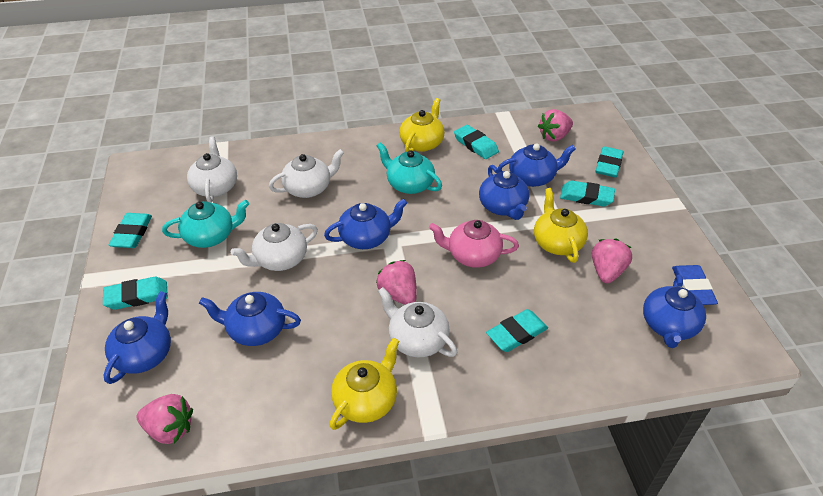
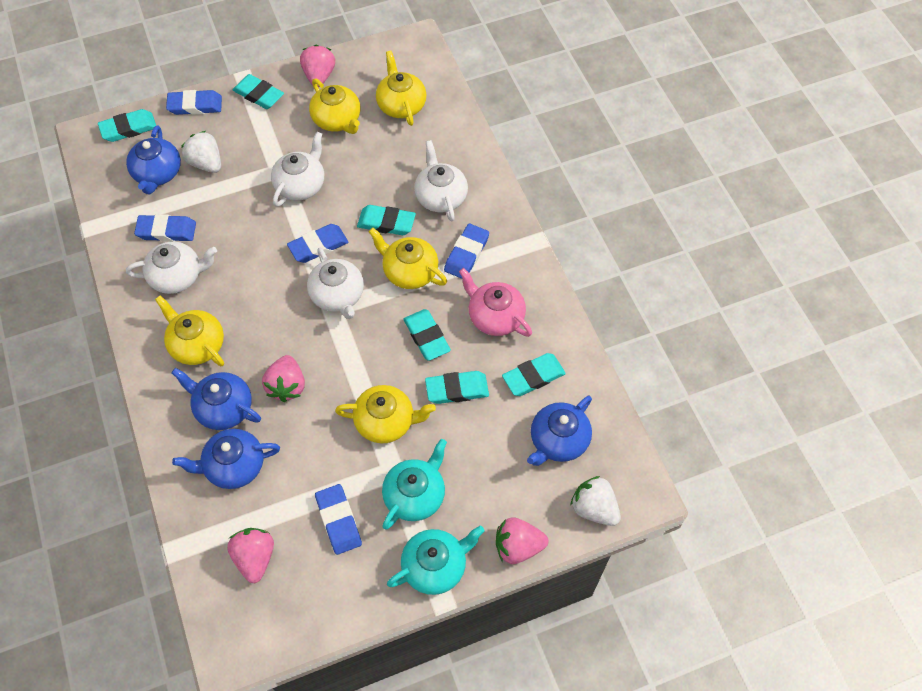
blue eraser: [672,265,718,305] = 1 -> [134,214,196,242] [166,90,222,115] [287,224,348,263] [315,484,362,555] [444,224,489,279] = 5
blue teapot: [103,291,171,384] [199,292,301,346] [324,199,407,249] [479,165,529,220] [498,143,576,187] [643,275,706,348] = 6 -> [126,126,181,194] [171,368,261,430] [172,429,280,489] [527,396,592,466] = 4
white strawberry: none = 0 -> [181,131,221,173] [570,476,621,526] = 2
yellow teapot: [330,338,399,430] [399,98,445,152] [534,188,588,263] = 3 -> [155,295,224,366] [309,79,360,134] [335,385,436,443] [368,227,447,289] [376,51,426,126] = 5

